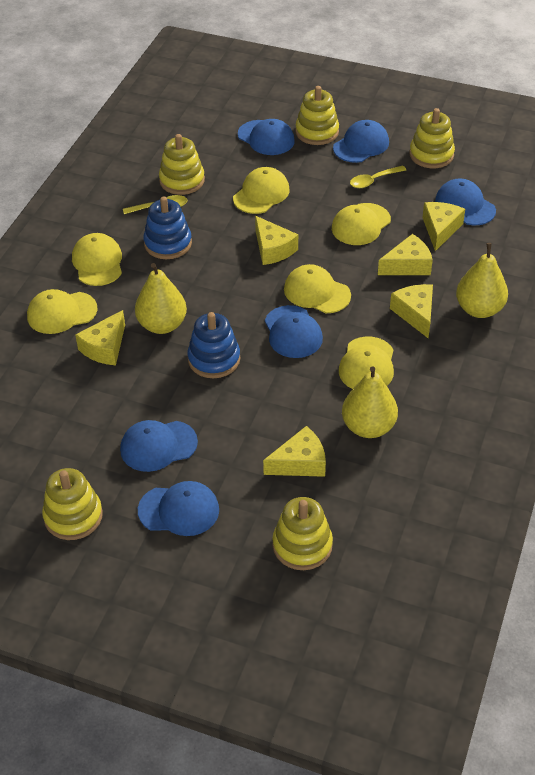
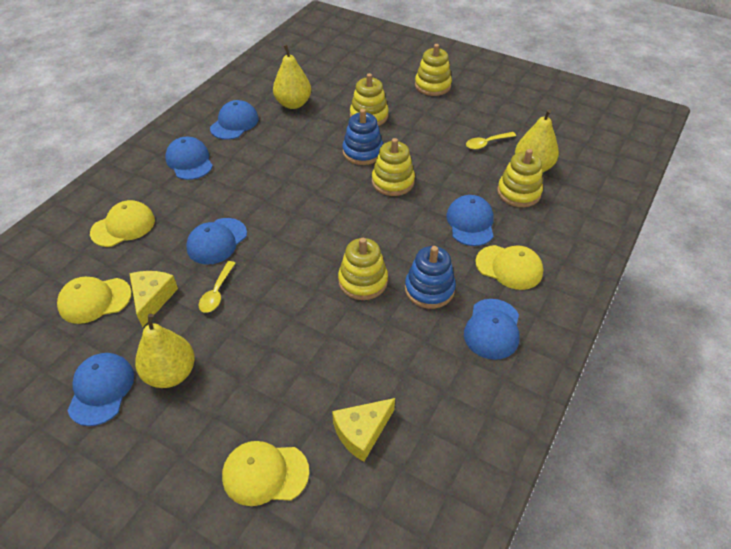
yellow cap: [27,289,98,334] [72,233,122,286] [233,167,290,214] [284,264,351,313] [332,203,391,245] [339,336,394,389] = 6 -> [57,277,132,324] [90,200,155,247] [222,441,309,506] [475,245,543,290] = 4
yellow cheese: [75,310,125,365] [255,216,298,265] [263,426,326,477] [378,234,433,275] [390,284,433,338] [422,202,465,251] = 6 -> [130,271,178,328] [332,398,395,462] = 2

